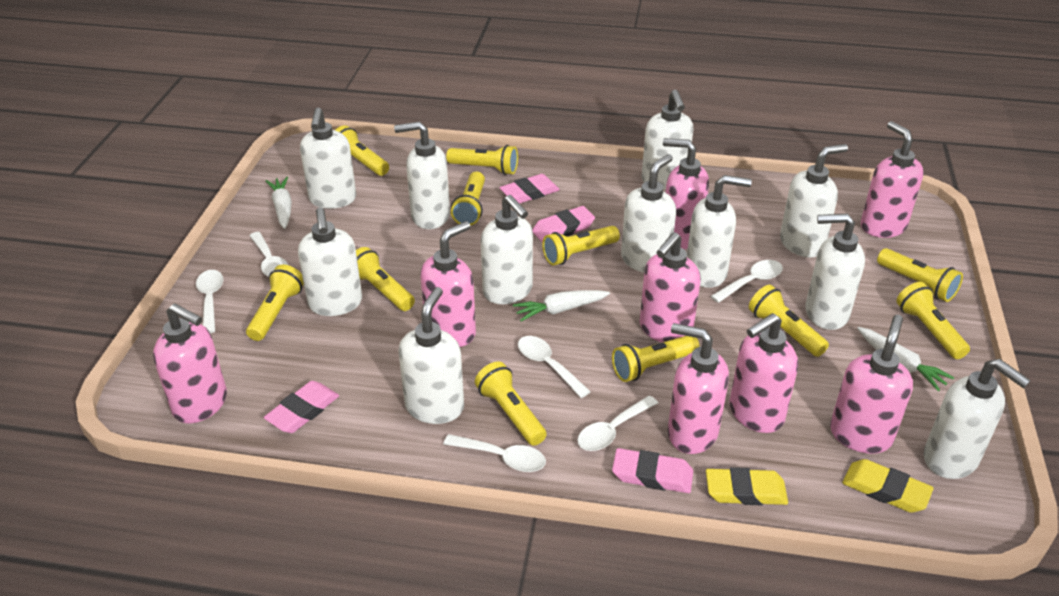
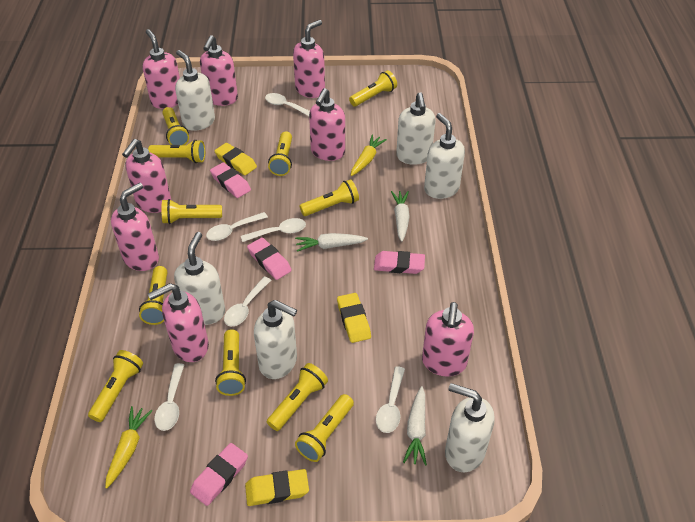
white soap dispenser: [298,207,362,316] [300,108,356,209] [394,121,450,229] [399,287,464,424] [481,195,533,304] [621,154,676,273] [642,90,694,189] [687,175,752,288] [780,144,848,257] [805,213,865,330] [924,359,1031,479] = 11 -> [174,232,225,325] [175,50,215,131] [254,300,297,379] [396,92,435,165] [424,113,465,199] [445,383,495,472] = 6
yellow carrot: none = 0 -> [105,406,152,489] [351,135,387,176] = 2
yellow eraser: [706,467,788,505] [843,459,934,513] = 2 -> [215,143,257,175] [245,469,309,506] [337,293,371,343] = 3

